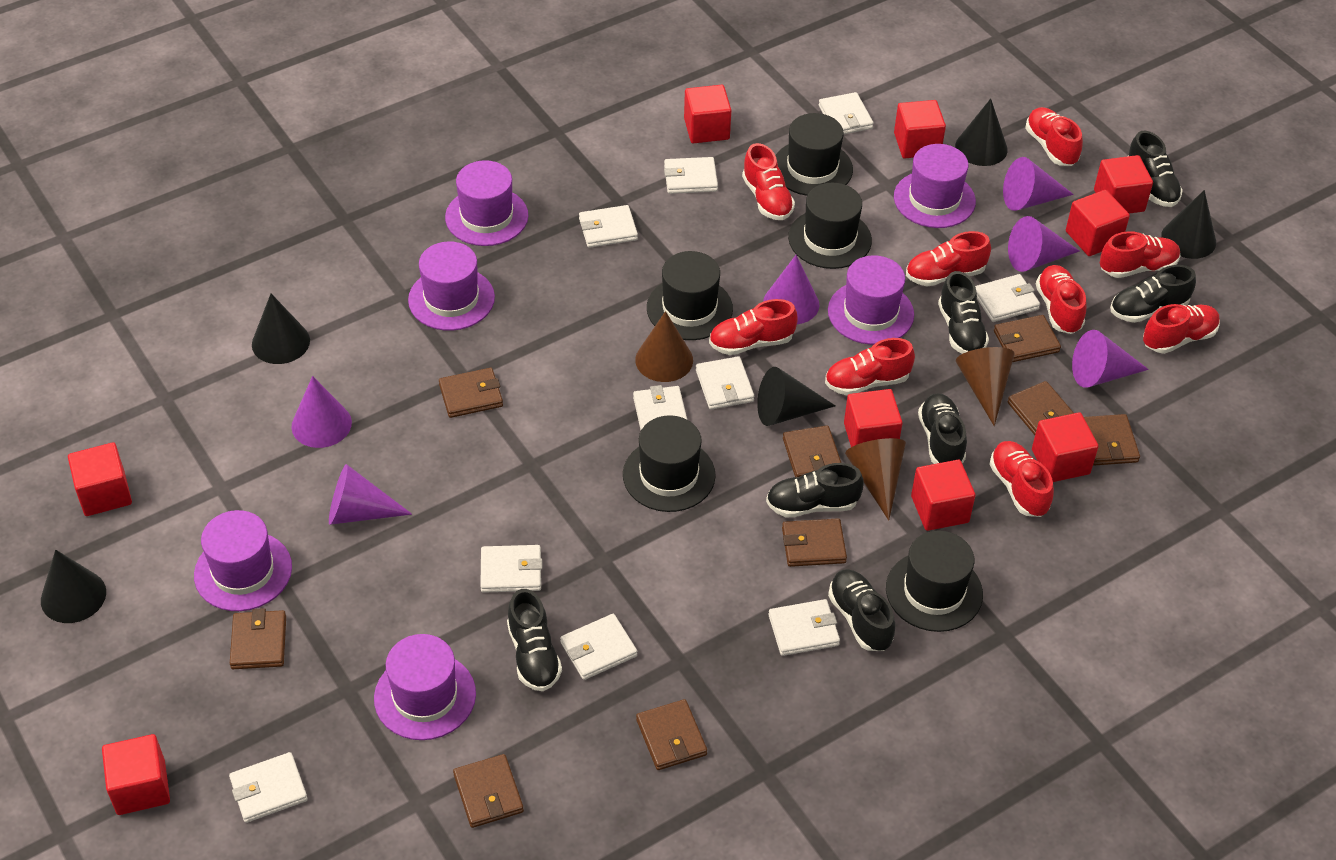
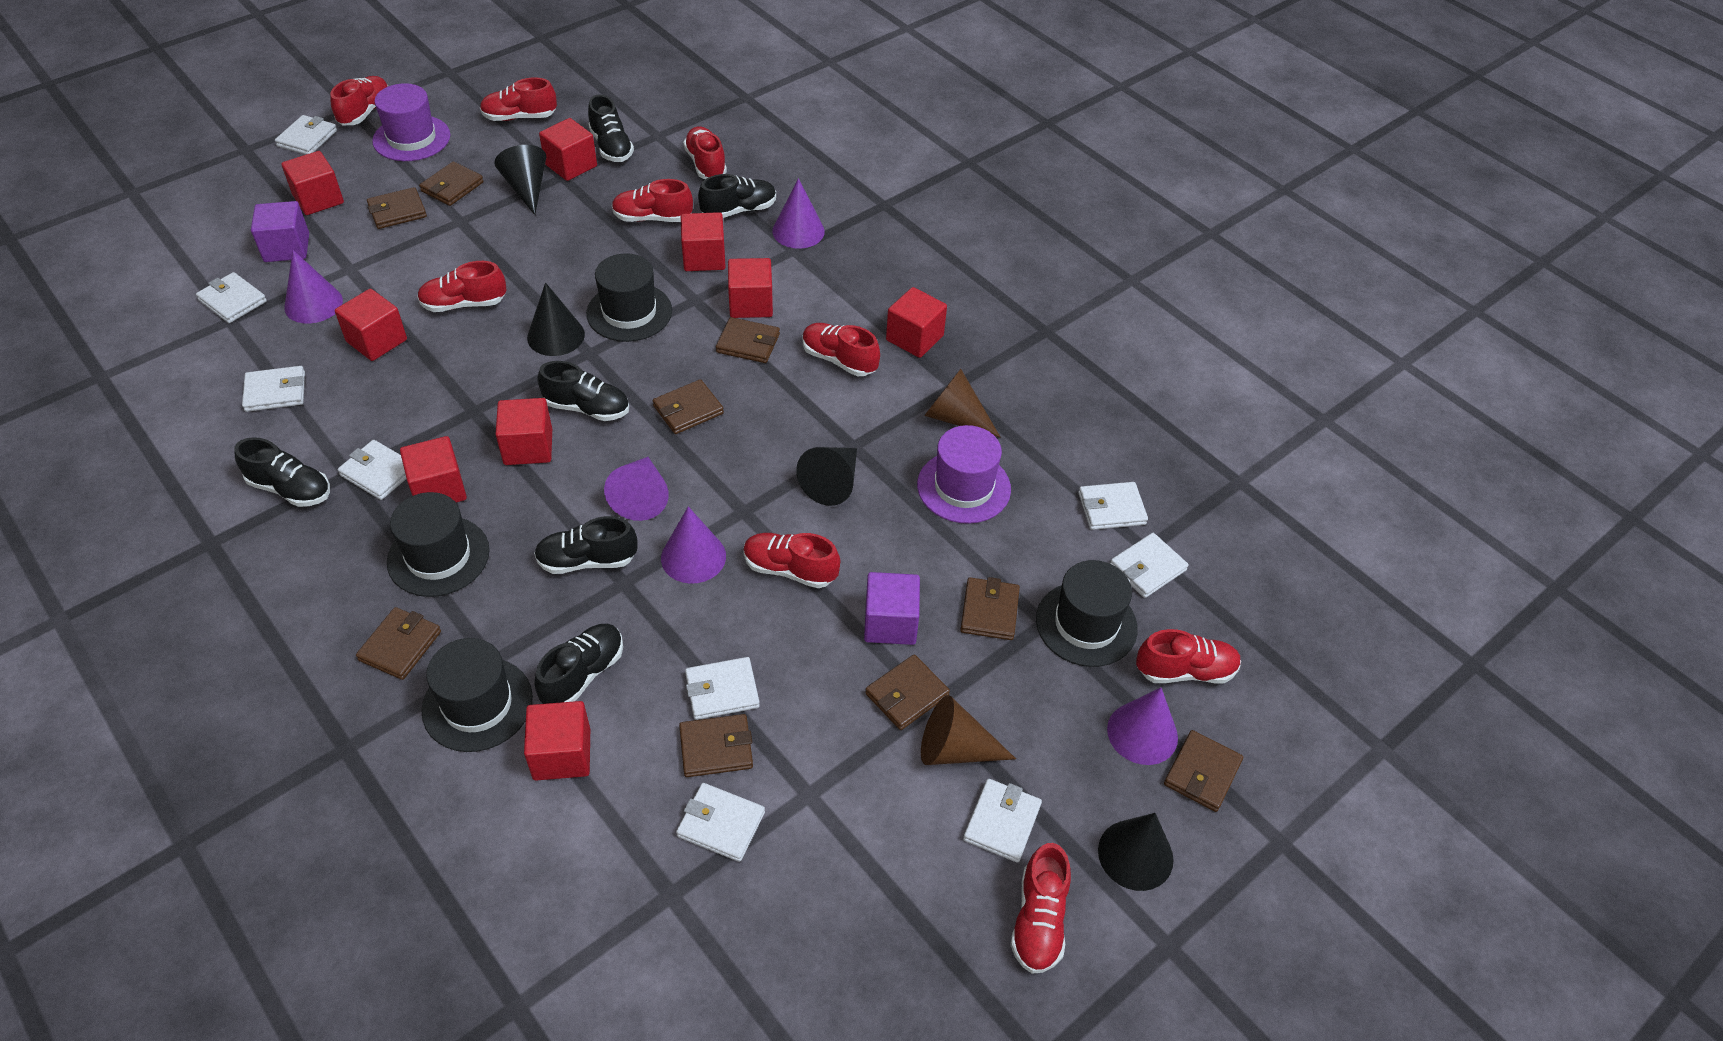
black cone: [41,550,106,623] [252,294,310,364] [757,367,835,426] [955,99,1008,166] [1161,190,1216,259] = 5 -> [494,145,546,215] [527,282,585,356] [796,447,857,506] [1098,813,1174,891] = 4
black hat: [623,415,716,512] [647,251,733,340] [775,113,853,196] [788,183,872,269] [886,530,983,632] = 5 -> [387,492,489,597] [421,638,533,752] [586,253,672,342] [1036,560,1138,667] = 4
black shoe: [507,589,562,691] [766,463,864,518] [828,569,895,651] [918,393,967,464] [938,271,989,354] [1110,265,1196,323] [1128,131,1183,207] = 7 -> [234,437,330,507] [534,516,638,574] [534,624,623,704] [537,361,629,421] [588,95,634,162] [698,174,776,218] = 6
brown cone: [635,311,693,382] [845,438,906,520] [956,347,1015,426] = 3 -> [921,695,1016,765] [924,369,1001,438] = 2
purple cone: [291,376,352,448] [329,464,412,525] [763,255,820,324] [1003,157,1074,211] [1008,216,1080,272] [1072,330,1149,388] = 6 -> [284,250,343,323] [604,457,669,521] [661,506,726,584] [772,178,825,249] [1107,688,1178,765] = 5
purple cube: none = 0 -> [251,201,309,262] [864,572,920,645] = 2
purple hat: [194,510,292,611] [374,634,476,740] [408,241,495,331] [445,160,528,246] [828,256,914,345] [894,144,976,228] = 6 -> [372,83,450,161] [917,425,1011,524] = 2
white wallet: [229,752,308,823] [480,545,543,593] [560,614,637,680] [579,205,638,248] [633,385,687,430] [664,157,718,194] [696,356,754,410] [769,599,840,656] [819,92,874,135] [975,274,1040,322] = 10 -> [196,272,267,323] [242,366,305,412] [275,115,337,155] [338,440,406,500] [676,783,765,862] [685,657,760,720] [963,779,1042,863] [1078,482,1148,530] [1110,533,1189,598] = 9

